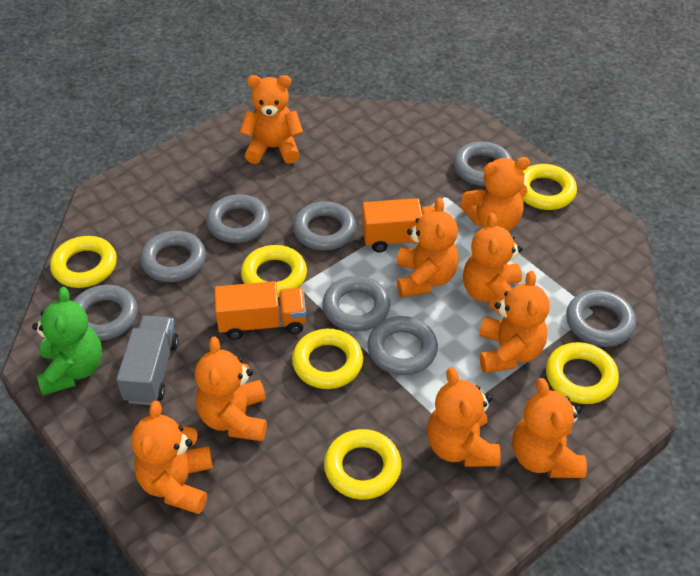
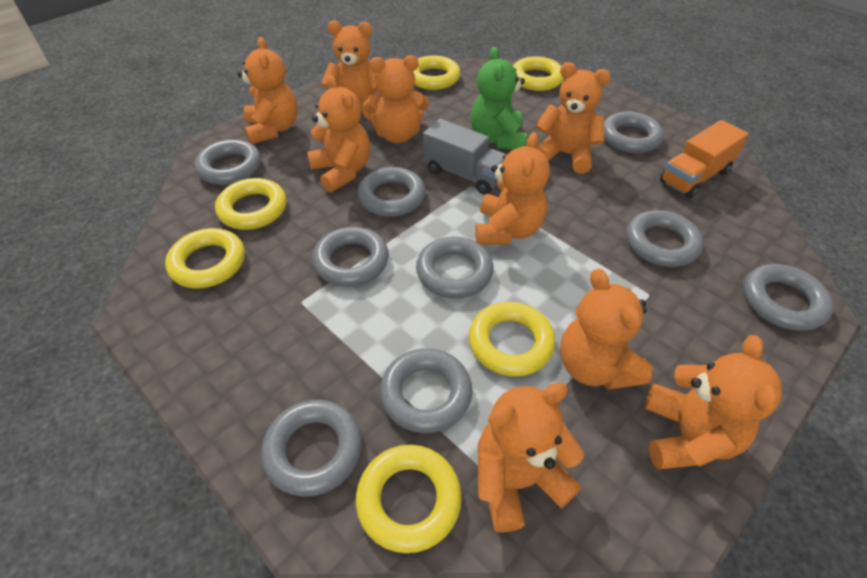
grey ring: [73,285,138,341] [140,231,206,282] [206,194,269,243] [293,201,356,251] [323,276,390,332] [367,316,438,375] [453,141,512,186] [566,290,636,347] = 8 -> [194,139,261,185] [261,400,362,497] [312,227,389,287] [357,167,426,217] [380,348,473,433] [416,237,494,298] [604,111,664,153] [626,210,703,267] [743,264,833,331] = 9
orange truck: [215,281,306,340] [362,198,444,253] = 2 -> [660,120,749,199] = 1

